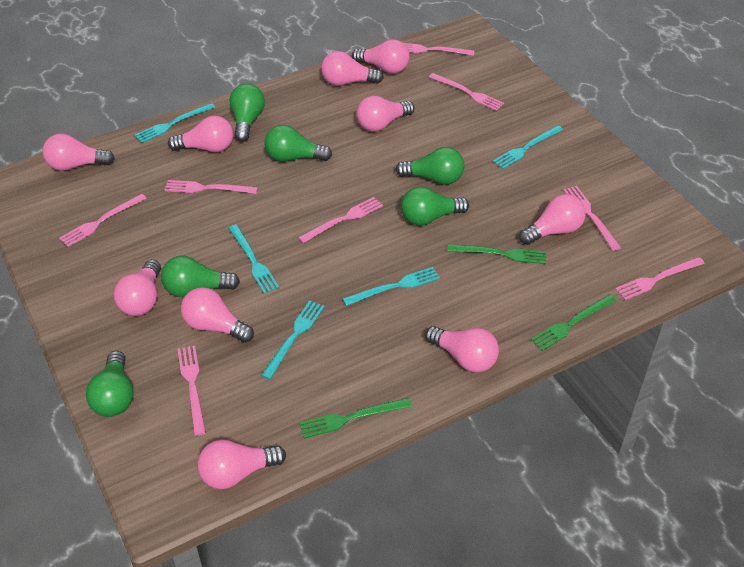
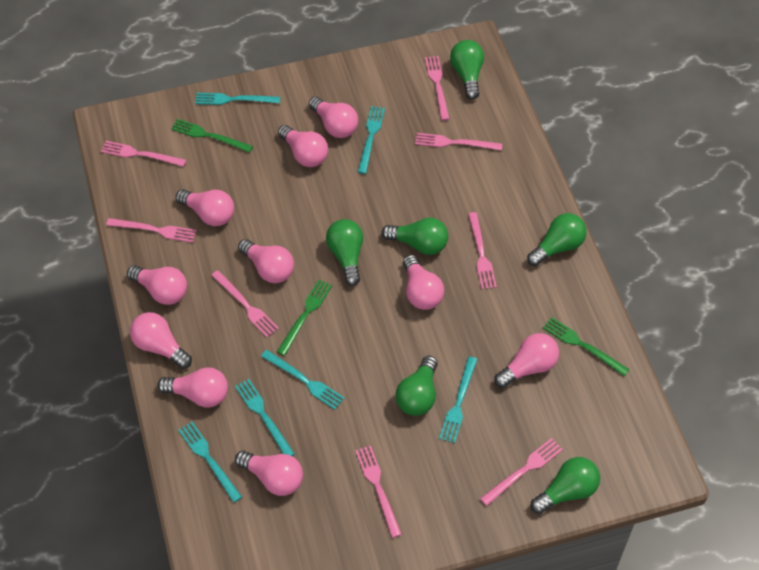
turquoise fork: [135,103,215,143] [229,224,279,294] [261,300,325,380] [343,267,440,306] [493,125,563,169] = 5 -> [178,422,242,503] [195,93,280,105] [235,379,295,456] [261,350,345,410] [358,106,385,174] [439,356,477,443] = 6

